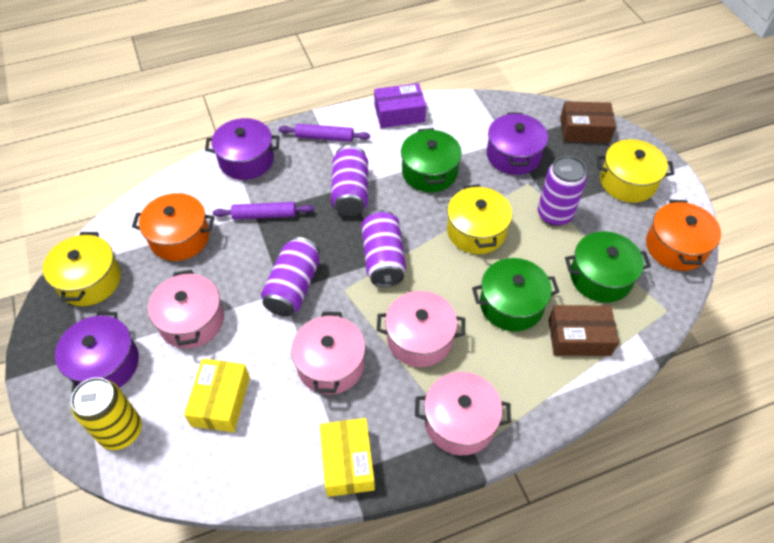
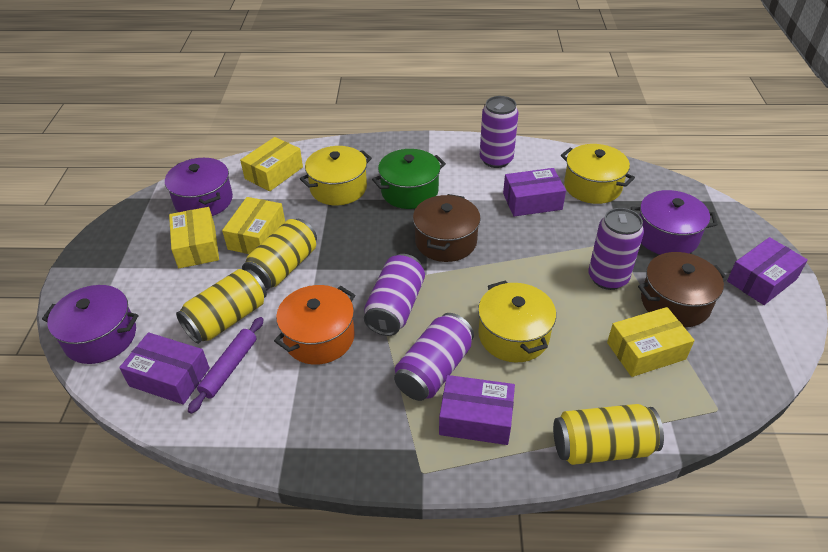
brown box: [549,305,619,356] [560,101,616,143] = 2 -> none = 0
brown pot: none = 0 -> [413,194,481,262] [638,252,728,327] = 2
green pot: [401,128,462,192] [472,258,560,332] [565,231,651,303] = 3 -> [372,149,446,209] = 1
orange pot: [132,193,214,261] [646,200,721,271] = 2 -> [274,285,355,365] = 1
pink pot: [148,270,224,349] [291,312,366,395] [377,291,465,367] [415,372,511,455] = 4 -> none = 0
purple box: [374,83,426,128] = 1 -> [119,332,210,405] [439,375,515,445] [503,168,566,216] [727,237,808,305] = 4
purple rolling pin: [213,202,314,220] [279,124,370,142] = 2 -> [188,317,264,414] = 1
yellow box: [184,359,250,432] [320,418,375,497] = 2 -> [169,207,219,268] [222,197,285,254] [240,137,303,191] [607,307,695,377] = 4
yellow can: [71,377,142,450] = 1 -> [176,269,267,344] [242,219,317,291] [553,404,664,465] = 3

